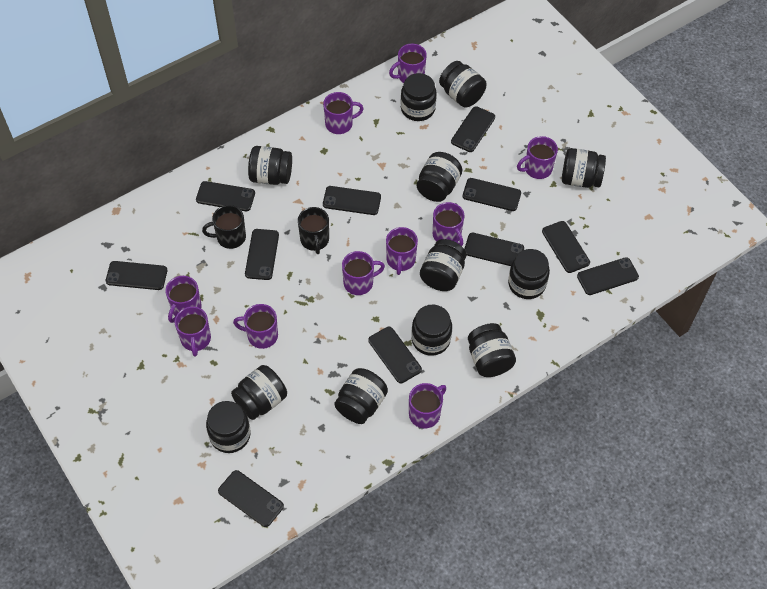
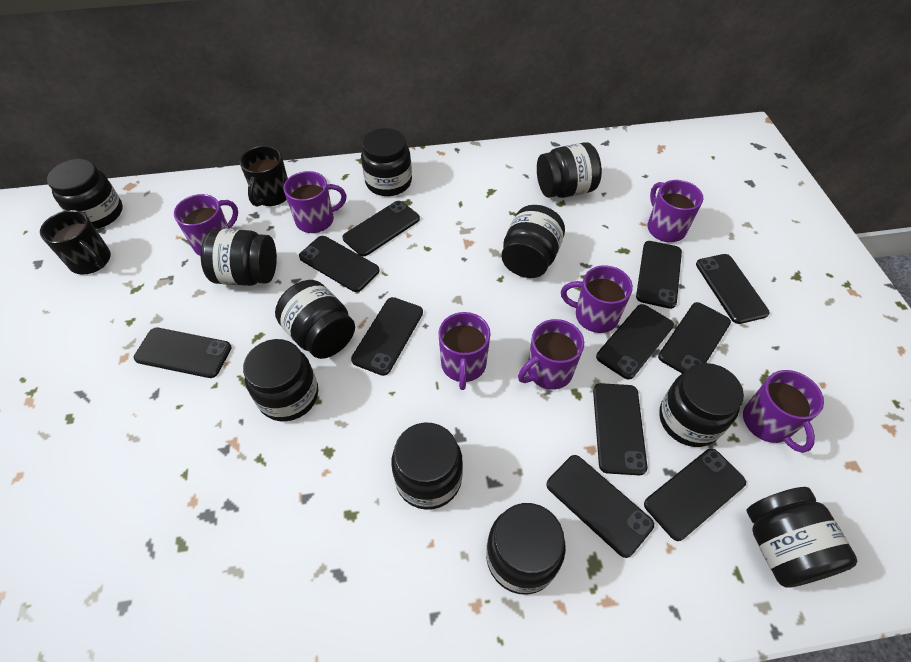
black jar: [206,401,251,453] [231,365,287,420] [248,146,292,185] [334,368,388,424] [400,73,437,121] [411,305,452,356] [417,152,462,202] [420,239,466,291] [439,61,486,108] [468,323,516,377] [508,249,550,299] [562,148,606,188] = 12 -> [47,159,123,229] [201,228,277,286] [243,339,318,421] [275,280,355,359] [361,128,412,196] [391,422,463,510] [486,503,566,595] [501,205,565,278] [537,142,602,198] [659,363,744,447] [747,487,857,588] = 11
purple mug: [165,276,202,323] [174,306,211,357] [233,304,278,349] [323,92,364,134] [342,251,385,295] [386,227,418,275] [389,44,427,83] [409,383,446,428] [433,202,464,246] [517,136,558,179] = 10 -> [174,194,238,256] [283,171,346,233] [438,312,491,390] [518,319,584,390] [561,265,633,333] [647,180,703,242] [743,370,824,453] = 7

